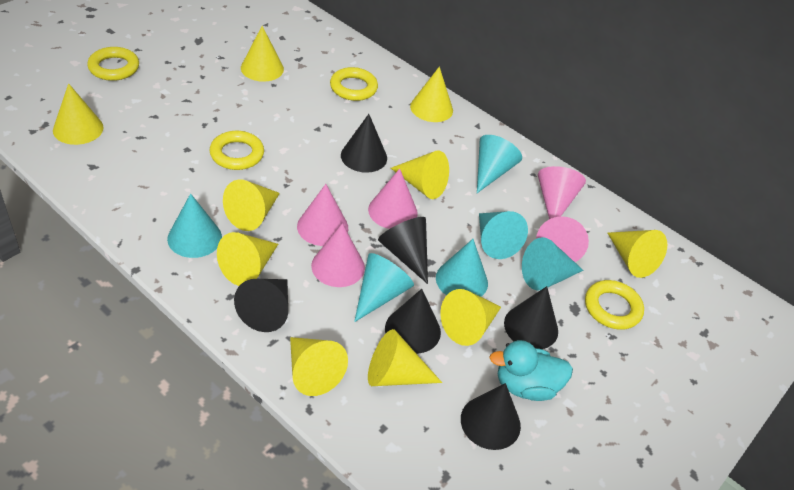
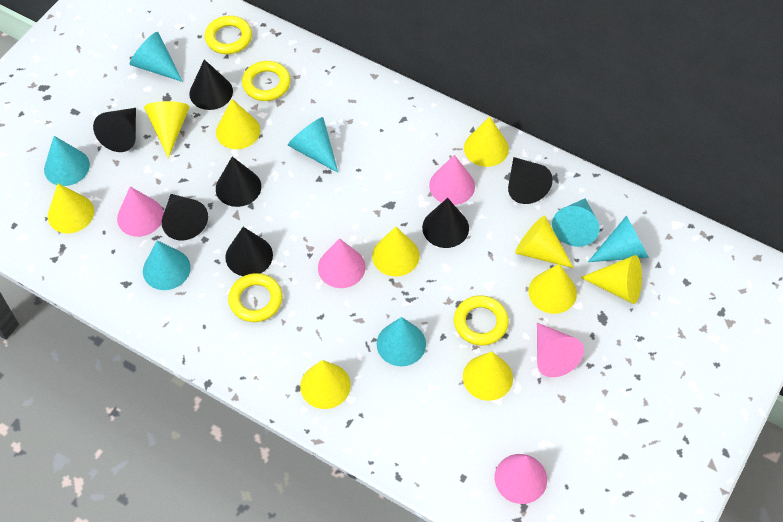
black cone: [234,279,288,332] [341,114,387,173] [378,217,428,284] [385,289,441,354] [461,383,521,450] [504,286,558,349] = 6 -> [93,108,136,152] [162,194,208,240] [189,60,233,110] [216,157,261,207] [225,227,273,276] [422,198,469,248] [508,157,553,204] = 7
turquoise cone: [167,193,222,258] [354,253,414,322] [436,239,488,297] [477,135,522,193] [479,211,528,259] [522,237,584,290] = 6 -> [44,136,90,186] [129,32,183,82] [143,240,191,290] [288,117,338,173] [377,317,426,366] [552,198,599,247] [588,215,649,262] = 7
turquoise duck: [489,340,573,401] = 1 -> none = 0

